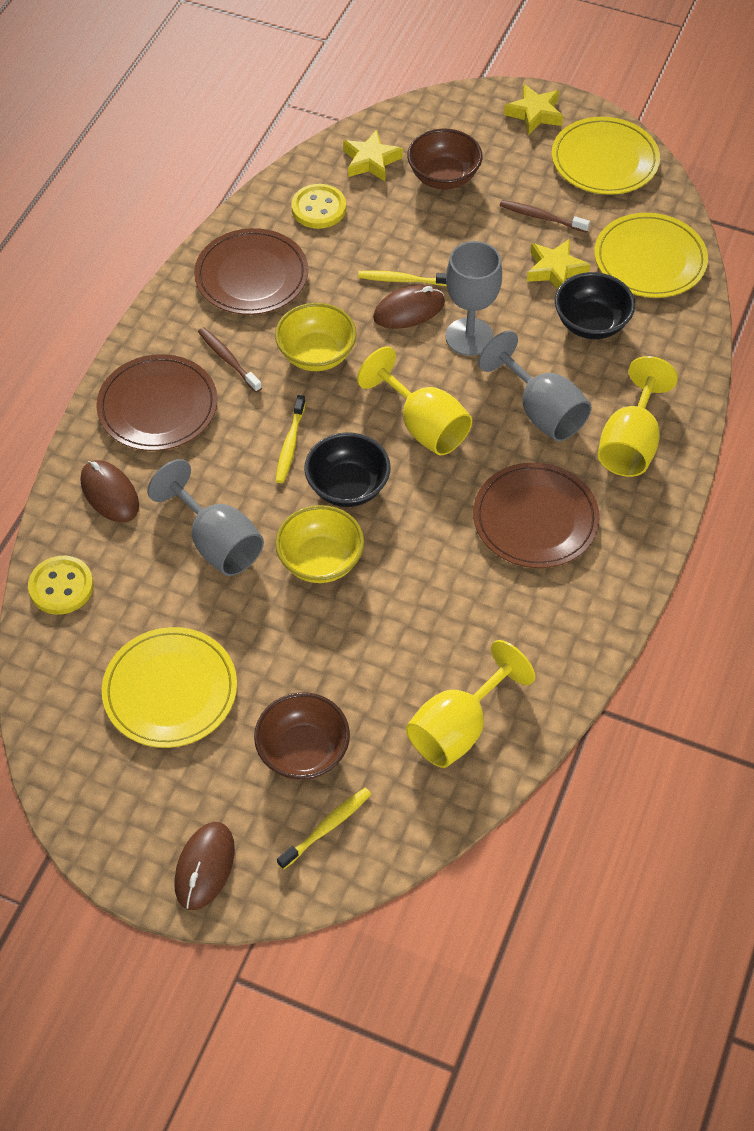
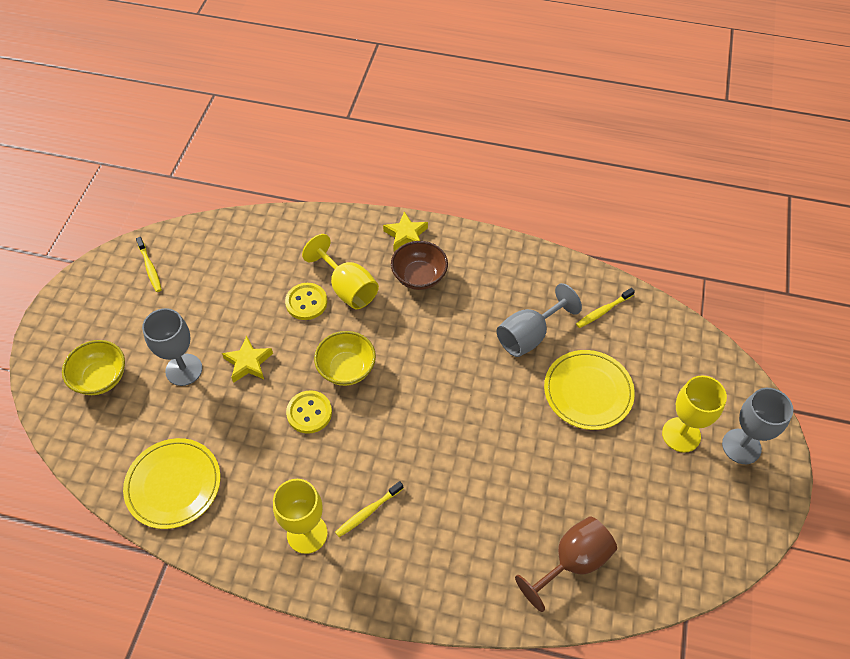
black bowl: [304,432,391,507] [555,272,635,339] = 2 -> none = 0
brown bowl: [254,692,350,780] [407,129,482,189] = 2 -> [391,241,448,290] = 1
brown goblet: none = 0 -> [515,516,617,612] = 1
brown mouse: [80,460,139,522] [174,822,235,910] [373,285,445,329] = 3 -> none = 0
brown plate: [96,354,218,451] [194,228,308,315] [473,462,600,568] = 3 -> none = 0
brown toothbrush: [198,327,262,392] [500,200,590,233] = 2 -> none = 0
yellow plate: [102,627,237,748] [552,117,660,195] [594,213,708,298] = 3 -> [123,438,220,529] [544,350,635,430] = 2
yellow star: [343,130,403,181] [504,84,563,135] [527,239,590,289] = 3 -> [222,336,273,383] [383,211,428,251] = 2

